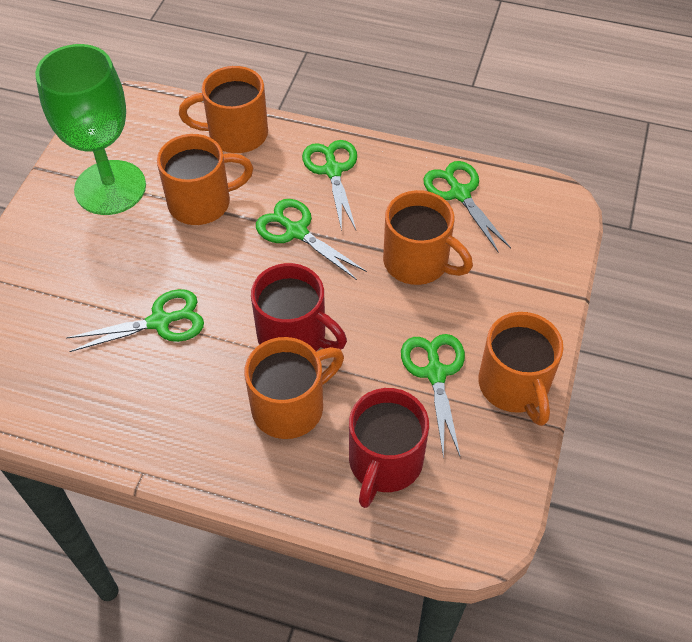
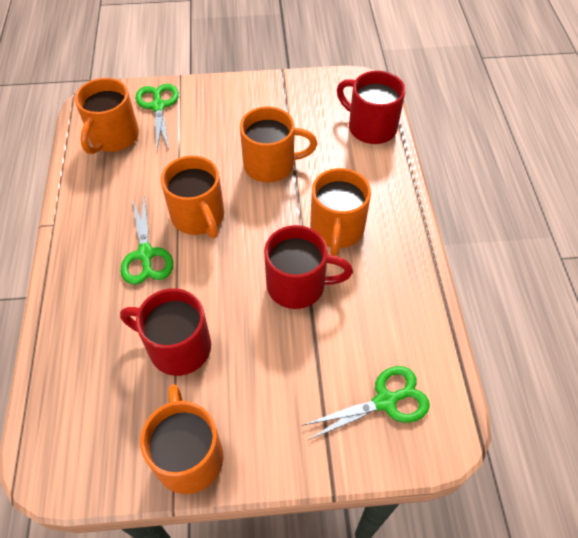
green goblet: [35,44,146,215] = 1 -> none = 0
green scissors: [66,289,204,352] [256,199,367,280] [302,140,357,231] [401,334,465,459] [423,161,511,253] = 5 -> [121,196,173,285] [135,84,179,150] [303,366,430,440] = 3
red mug: [251,263,347,351] [349,388,429,508] = 2 -> [120,288,211,376] [264,225,353,309] [337,71,405,144] = 3

